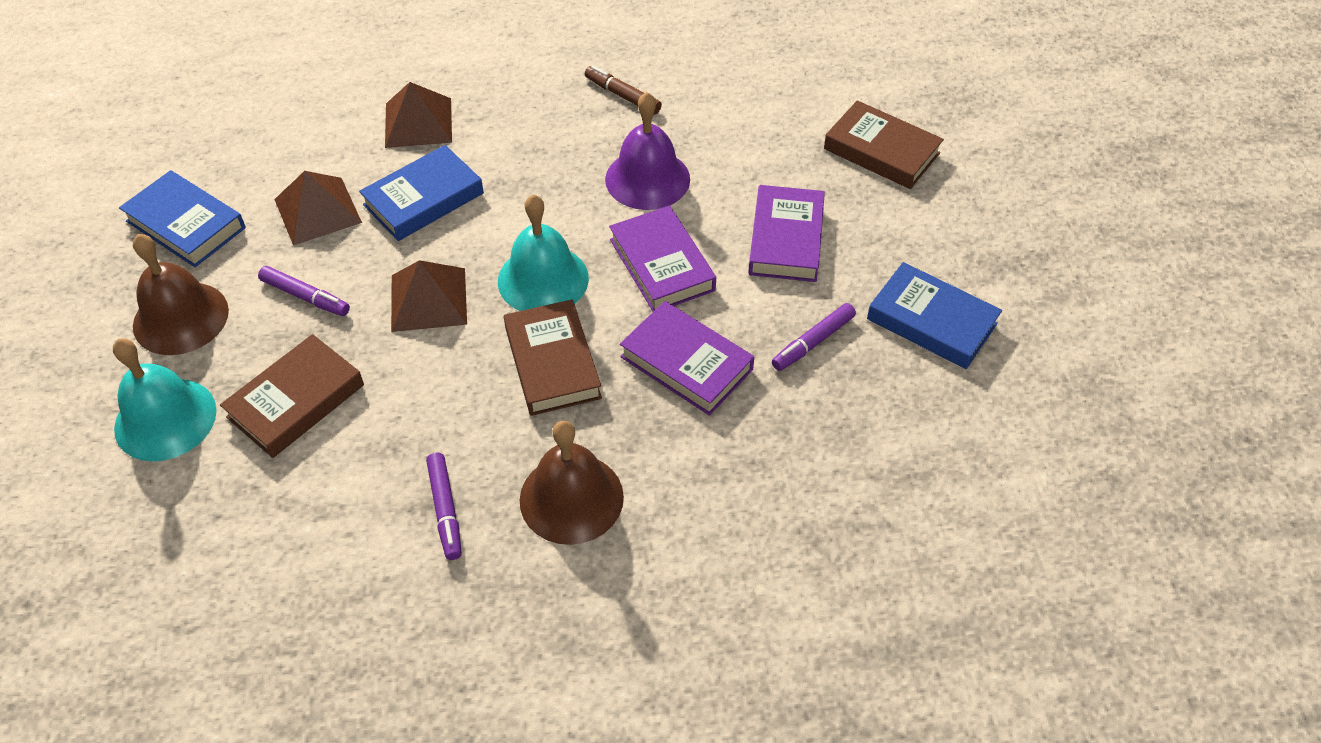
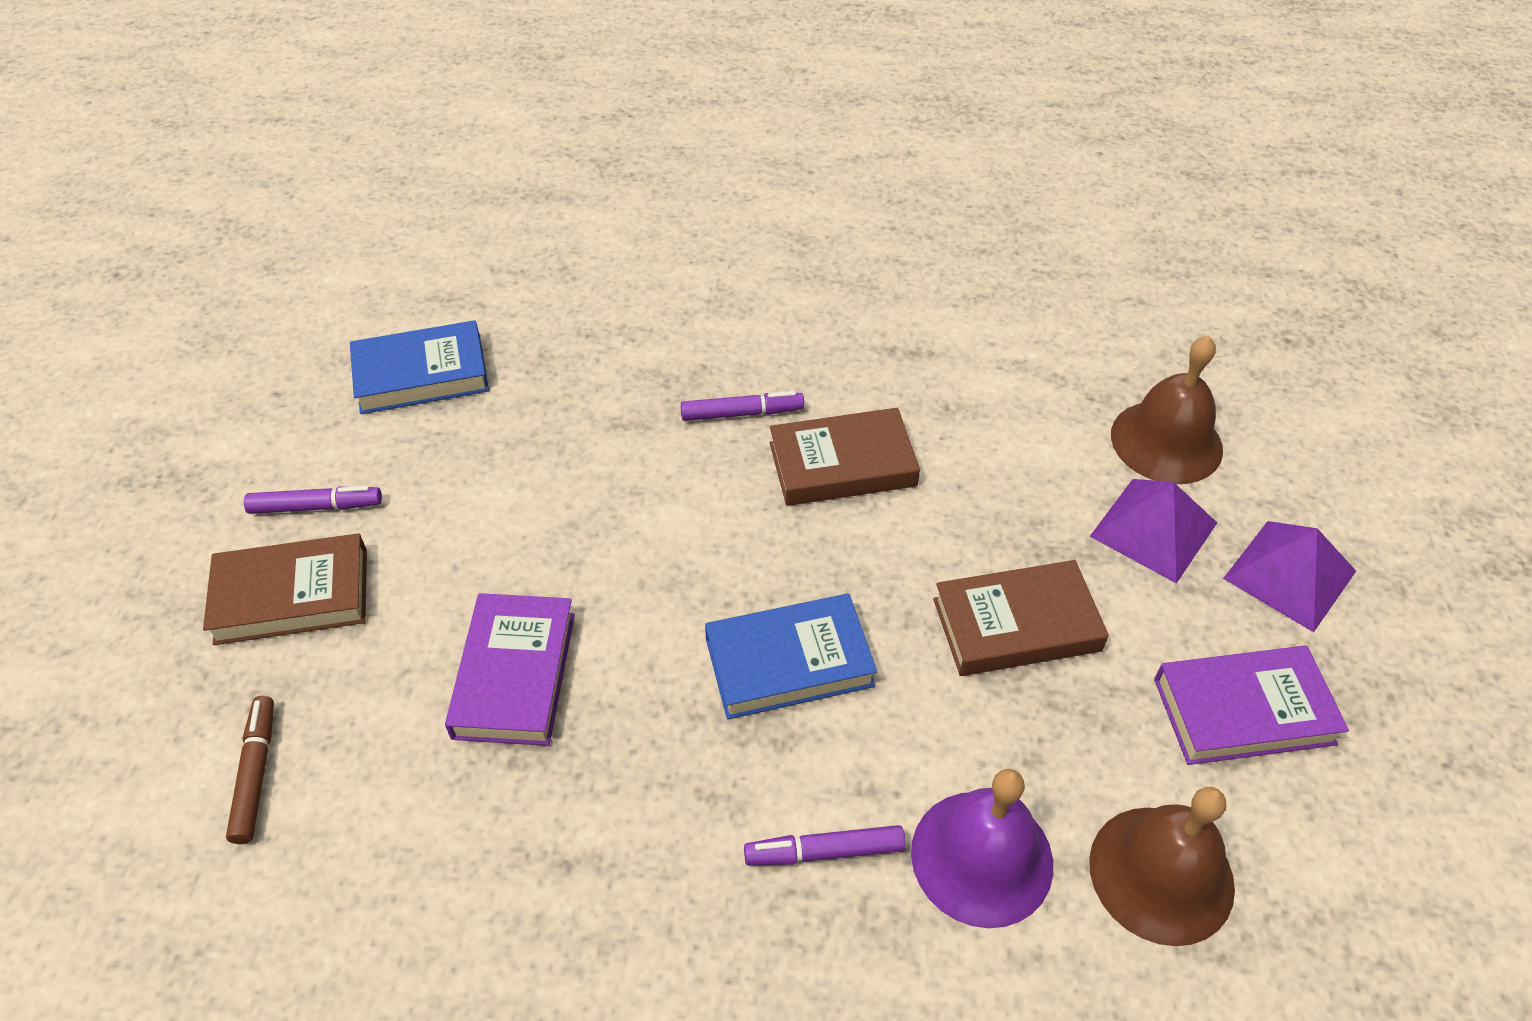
blue book: [119,170,246,267] [359,145,484,241] [867,262,1002,369] = 3 -> [350,320,489,414] [705,594,877,719] = 2
brown pyramid: [274,171,362,246] [385,82,452,148] [391,260,467,332] = 3 -> none = 0
purple book: [609,206,716,311] [620,301,754,416] [748,185,825,282] = 3 -> [445,593,575,746] [1154,646,1349,765] = 2
purple pyramid: none = 0 -> [1090,479,1217,584] [1223,521,1356,632] = 2
turquoise bell: [113,338,217,461] [498,195,589,311] = 2 -> none = 0

